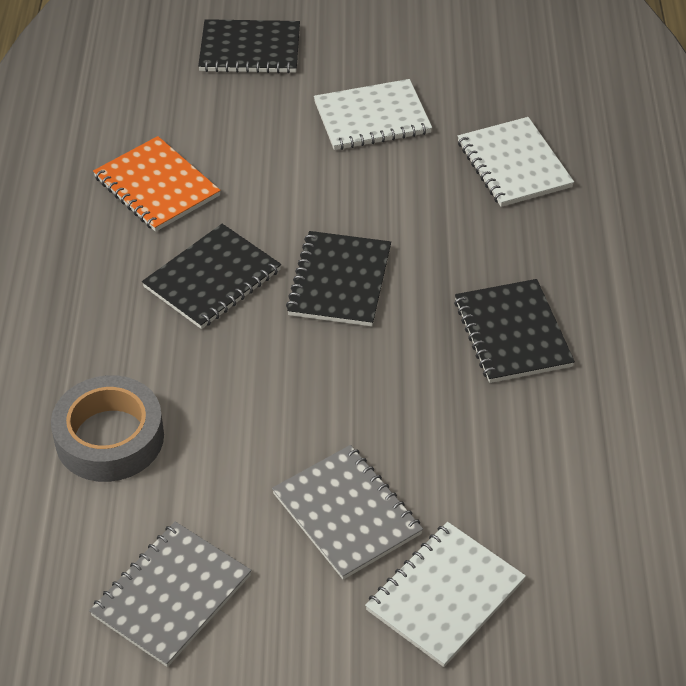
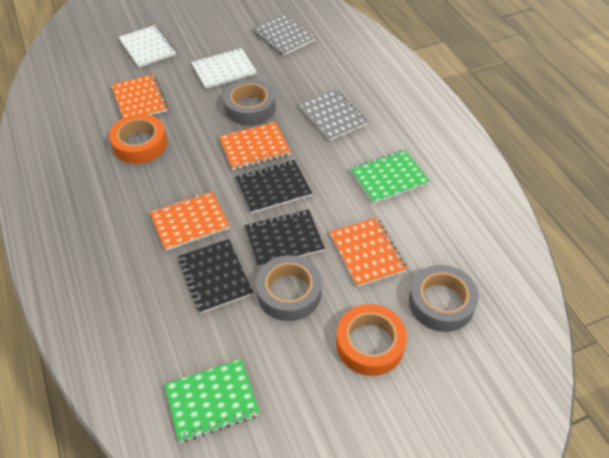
black notebook: [142,224,281,329] [198,19,300,73] [286,231,391,326] [454,279,575,383] = 4 -> [179,239,253,314] [236,160,312,214] [245,210,325,268] = 3
green notebook: none = 0 -> [164,359,260,443] [351,150,429,204] = 2
grey tape: [51,375,164,482] = 1 -> [223,79,276,125] [256,255,322,321] [409,265,479,332] = 3
orange notebook: [93,136,221,232] = 1 -> [112,74,168,118] [150,191,230,251] [219,122,291,170] [330,217,406,287] = 4
orange tape: none = 0 -> [109,114,167,164] [336,304,407,376] = 2
white notebook: [314,79,432,150] [365,522,526,667] [458,117,574,207] = 3 -> [119,25,176,68] [191,48,257,89] = 2

